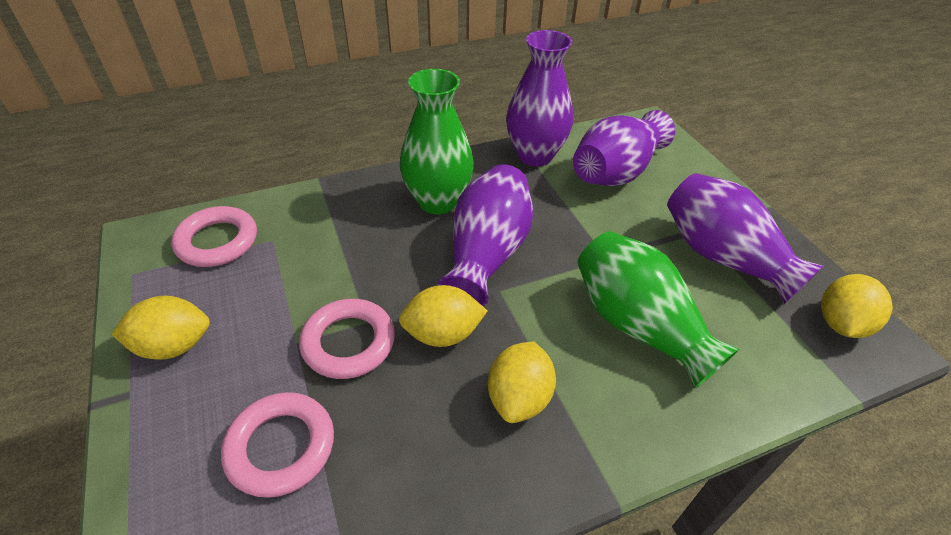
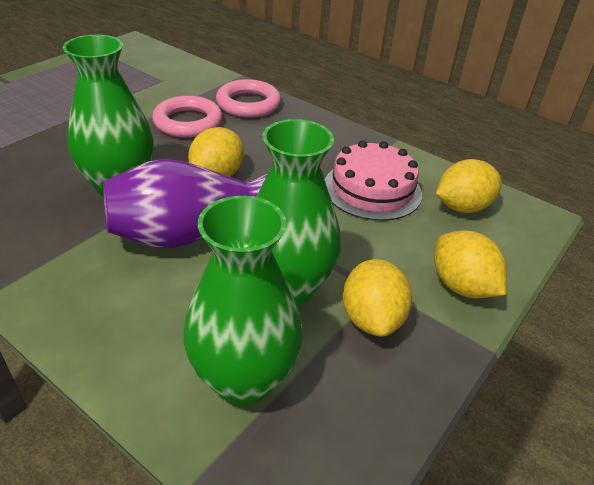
green vase: [400,69,474,214] [577,231,739,389] = 2 -> [63,35,154,197] [184,196,303,405] [256,119,341,306] = 3
pink cake: none = 0 -> [325,140,422,221] = 1
pink ring: [171,206,257,267] [221,392,334,498] [299,299,395,379] = 3 -> [152,96,222,138] [216,79,281,118] = 2
purple vase: [438,164,533,306] [506,30,573,166] [573,110,675,186] [667,173,824,304] = 4 -> [103,159,268,248] = 1

